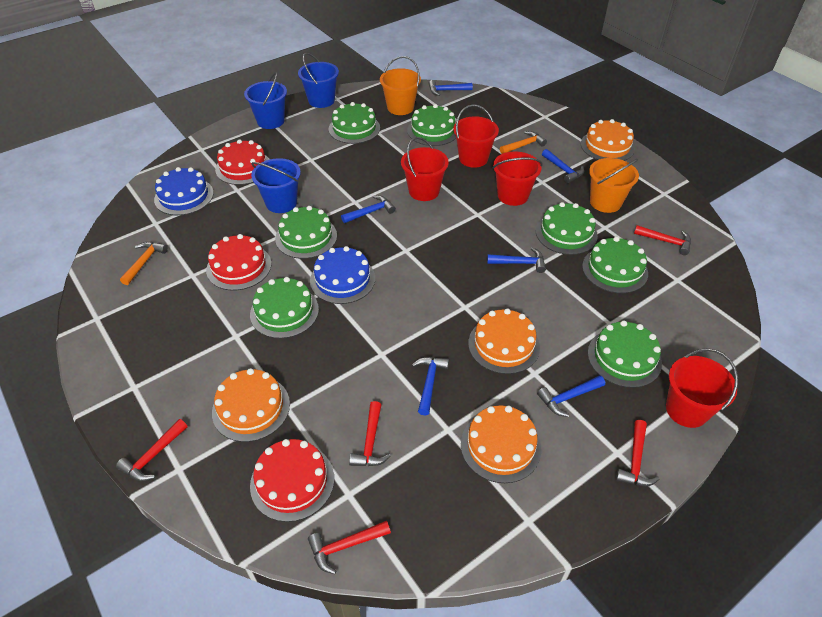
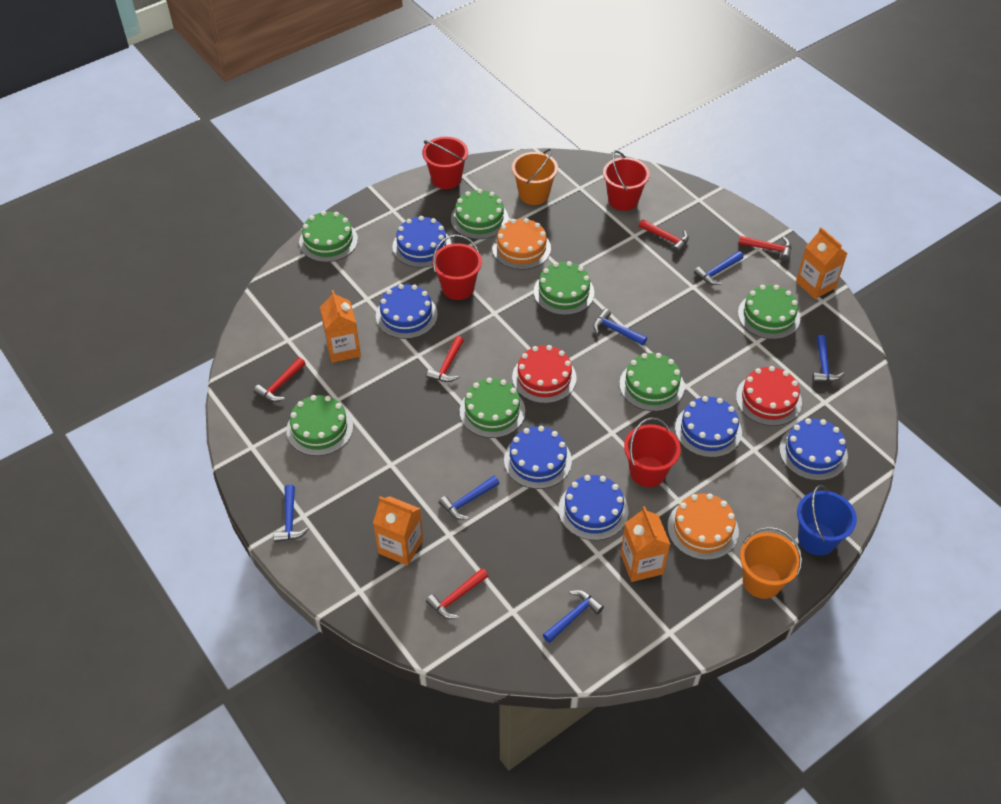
blue bucket: [244,72,287,129] [251,158,301,213] [298,53,339,108] = 3 -> [797,485,857,556] = 1
blue cake: [154,167,214,215] [310,246,375,304] = 2 -> [376,284,438,339] [392,216,451,268] [504,426,572,489] [559,475,628,540] [675,396,742,458] [779,418,848,481] = 6
orange cake: [212,368,290,442] [461,405,542,483] [468,308,540,374] [581,119,635,161] = 4 -> [492,218,551,270] [668,493,739,560] = 2
orange carton: none = 0 -> [320,290,361,363] [373,496,423,566] [620,506,670,582] [796,227,848,299] = 4
orange hammer: [120,242,168,285] [500,131,547,154] = 2 -> none = 0
red cake: [206,234,272,290] [215,139,270,185] [250,439,334,522] = 3 -> [512,345,576,403] [736,366,802,426] = 2

